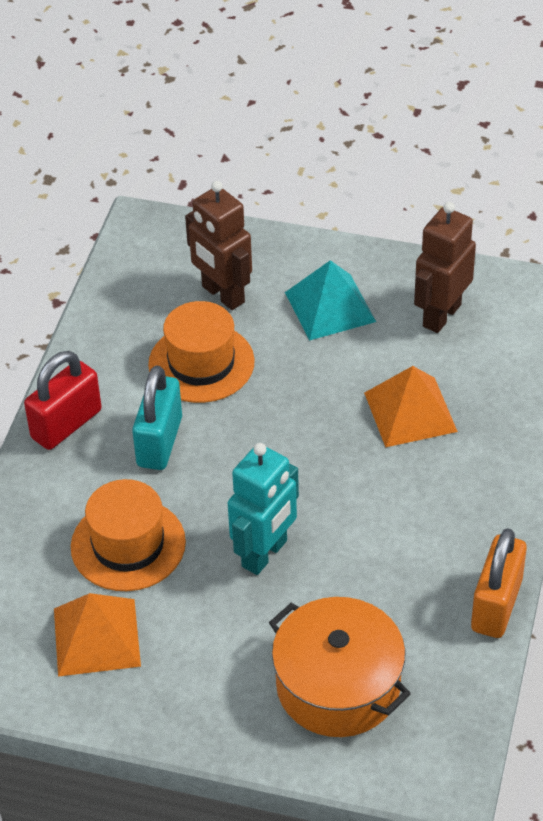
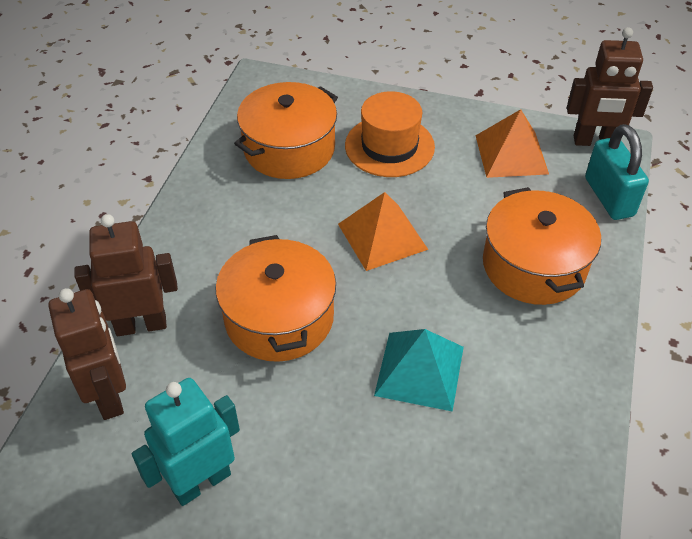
brown robot: [185,181,252,310] [414,202,476,333] = 2 -> [48,288,126,420] [74,214,178,336] [567,27,653,146] = 3
orange hat: [71,479,186,591] [148,301,255,403] = 2 -> [345,91,435,177] = 1
orange padlock: [471,528,527,638] = 1 -> none = 0
orange pot: [269,597,411,737] = 1 -> [216,235,336,362] [234,82,338,179] [483,187,601,305] = 3
red padlock: [24,351,102,450] = 1 -> none = 0

